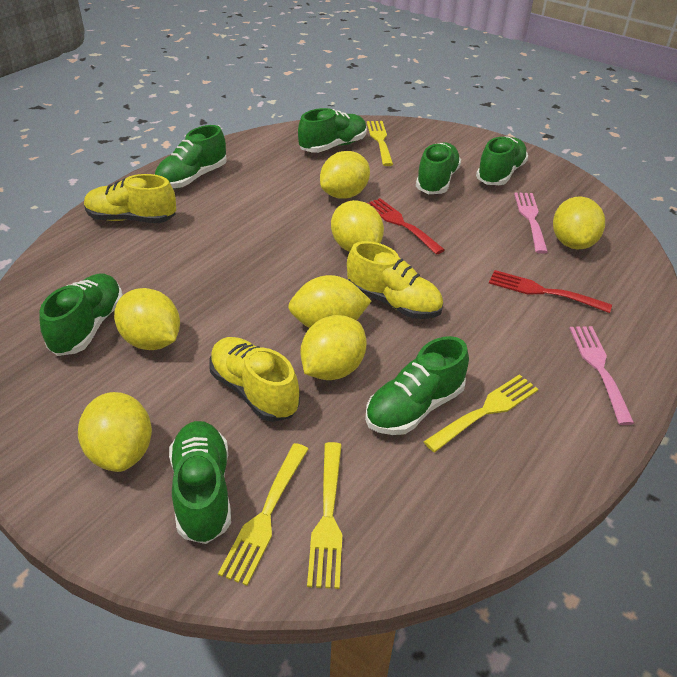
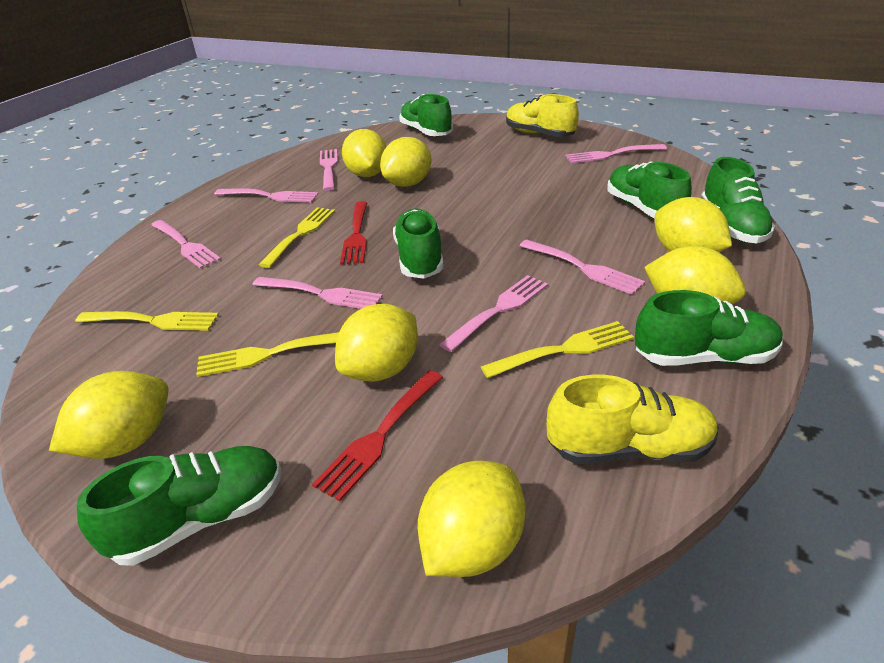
green shoe: [40,274,123,356] [155,125,227,189] [169,421,231,544] [298,108,367,153] [365,336,469,435] [416,142,461,194] [476,136,528,185] = 7 -> [77,446,281,566] [393,209,444,279] [399,94,453,136] [607,161,692,219] [635,290,783,366] [701,157,775,243] = 6
pink fork: [514,192,548,254] [569,326,634,425] = 2 -> [151,220,221,269] [214,188,318,203] [252,277,383,309] [320,149,338,191] [439,275,548,352] [519,240,645,295] [565,144,667,163] = 7
yellow shoe: [84,174,176,223] [209,337,300,422] [347,241,443,319] = 3 -> [506,94,579,137] [547,375,718,464] = 2

